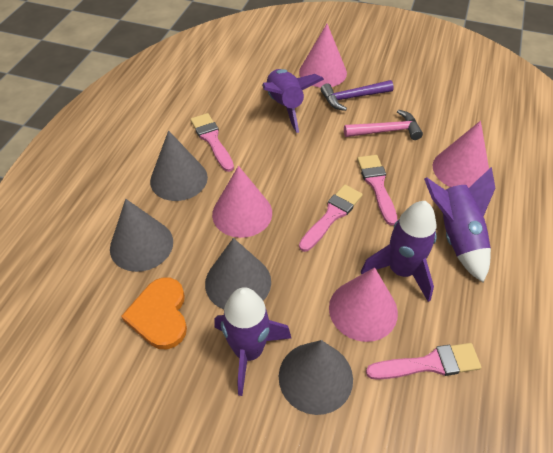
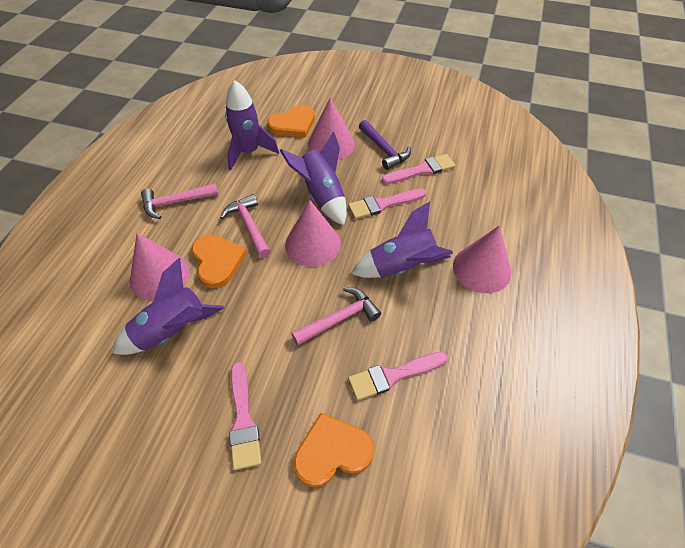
grey cone: [110,199,173,272] [150,131,208,201] [205,238,271,309] [279,340,353,415] = 4 -> none = 0
orange heart: [121,277,187,349] = 1 -> [192,234,247,288] [267,105,315,137] [294,413,374,487] = 3
pink hammer: [344,110,423,140] = 1 -> [141,183,219,219] [220,194,271,258] [291,287,381,345] = 3

